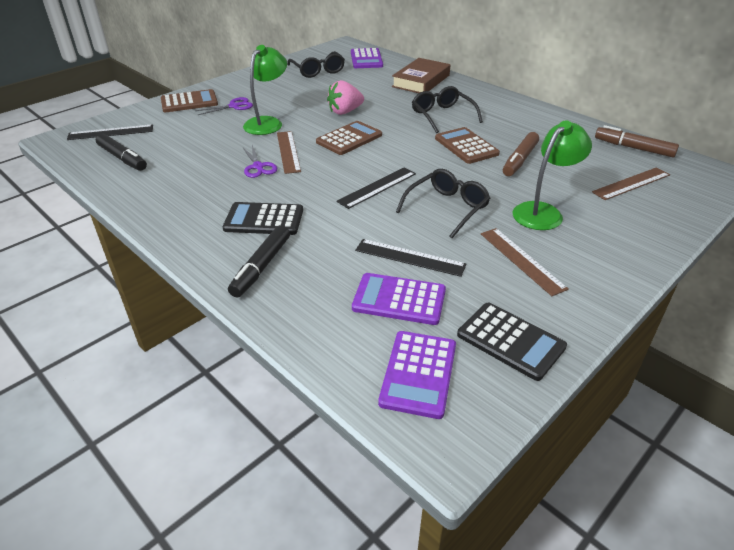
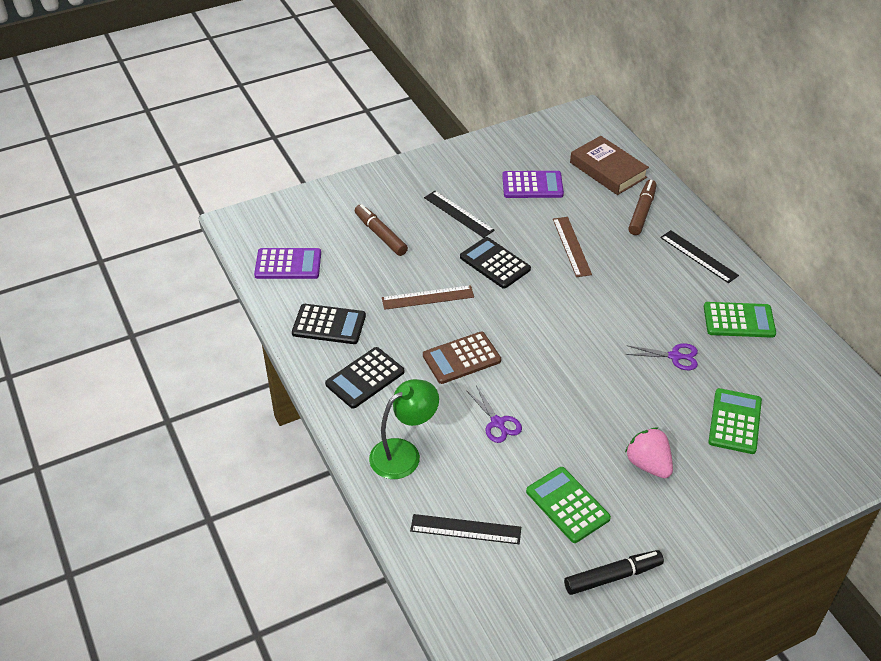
black calculator: [223,202,303,235] [457,302,567,381] = 2 -> [292,304,366,344] [325,347,404,409] [460,237,531,289] = 3
black glasses: [287,51,345,78] [396,169,490,238] [412,86,483,133] = 3 -> none = 0
black marker: [96,134,147,171] [228,225,290,297] = 2 -> [564,550,664,595] = 1
brown calculator: [161,89,218,112] [316,121,382,155] [435,127,500,164] = 3 -> [423,332,501,384] = 1
brown ruler: [277,131,301,174] [481,228,569,296] [592,167,670,200] = 3 -> [382,285,474,310] [553,217,592,277] = 2
green calculator: none = 0 -> [526,467,611,543] [704,302,776,338] [708,388,762,454] = 3
green lamp: [243,45,287,135] [513,120,592,230] = 2 -> [369,379,439,479] = 1
purple calculator: [351,48,383,68] [352,273,446,325] [378,331,456,419] = 3 -> [254,248,321,279] [502,171,564,198] = 2

